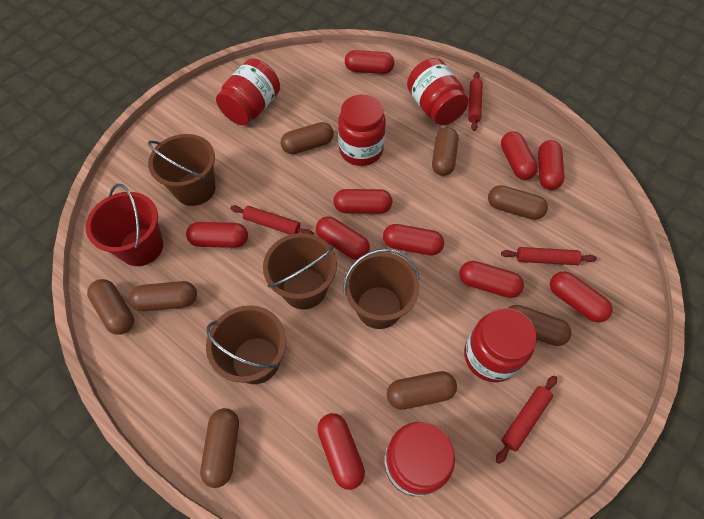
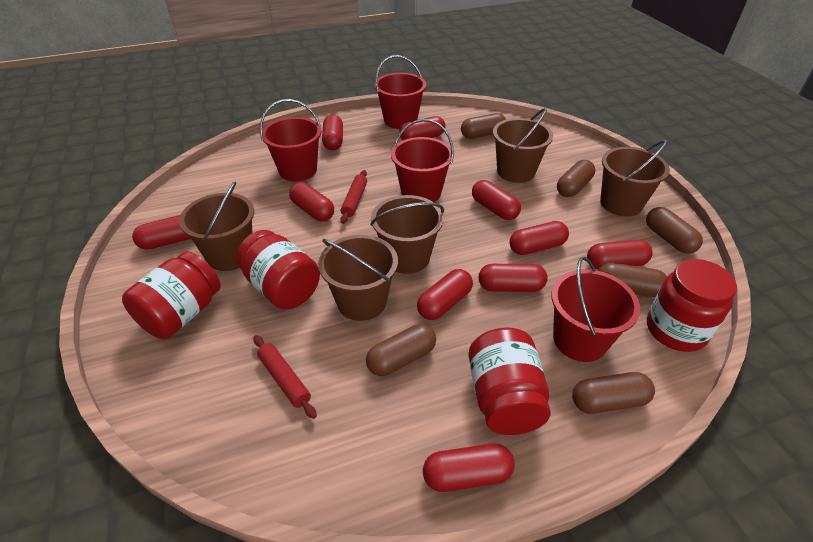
brown bucket: [148,134,216,206] [206,305,286,384] [263,233,337,309] [343,249,420,329] = 4 -> [179,181,254,271] [318,235,398,321] [370,195,444,274] [493,108,553,183] [600,140,670,217] = 5
brown capsule: [87,279,134,335] [129,281,197,311] [200,408,239,488] [280,122,334,154] [387,371,457,410] [432,127,458,176] [488,185,548,220] [508,305,572,346] = 8 -> [366,324,436,376] [461,113,506,139] [557,160,595,197] [572,372,655,414] [597,263,667,297] [646,207,703,254] = 6
red bucket: [86,184,163,266] = 1 -> [260,99,321,181] [374,55,426,129] [391,119,454,202] [551,257,640,362] = 4
red jar: [216,58,280,125] [338,95,386,166] [385,422,455,497] [407,58,469,125] [464,308,537,382] = 5 -> [122,251,221,339] [236,230,320,309] [468,327,551,435] [647,259,737,352] = 4
red rolling pin: [230,205,314,235] [468,72,483,131] [496,375,557,464] [501,247,597,265] = 4 -> [253,335,317,419] [340,170,367,224] = 2

